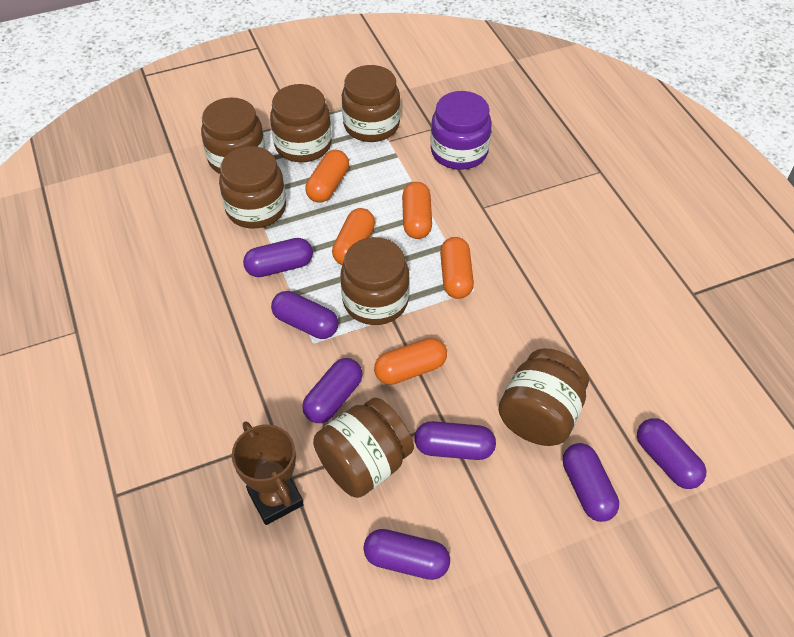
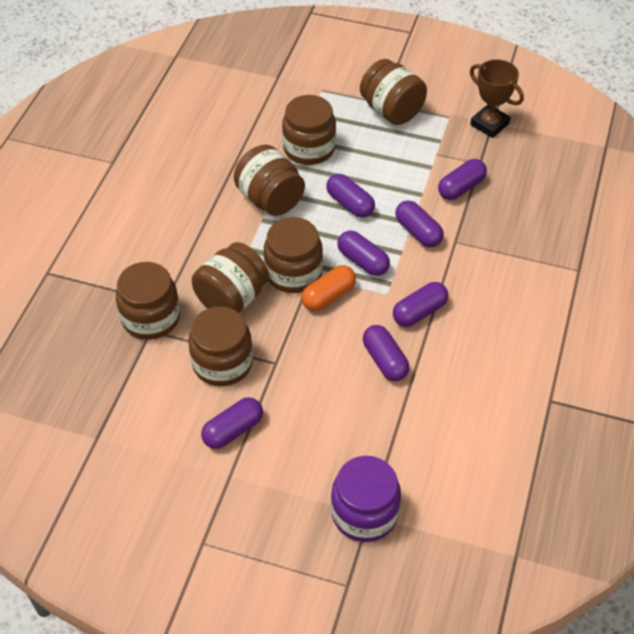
orange capsule: [305,150,349,203] [332,208,375,265] [374,338,447,385] [402,182,432,239] [440,237,474,299] = 5 -> [301,265,356,311] = 1

